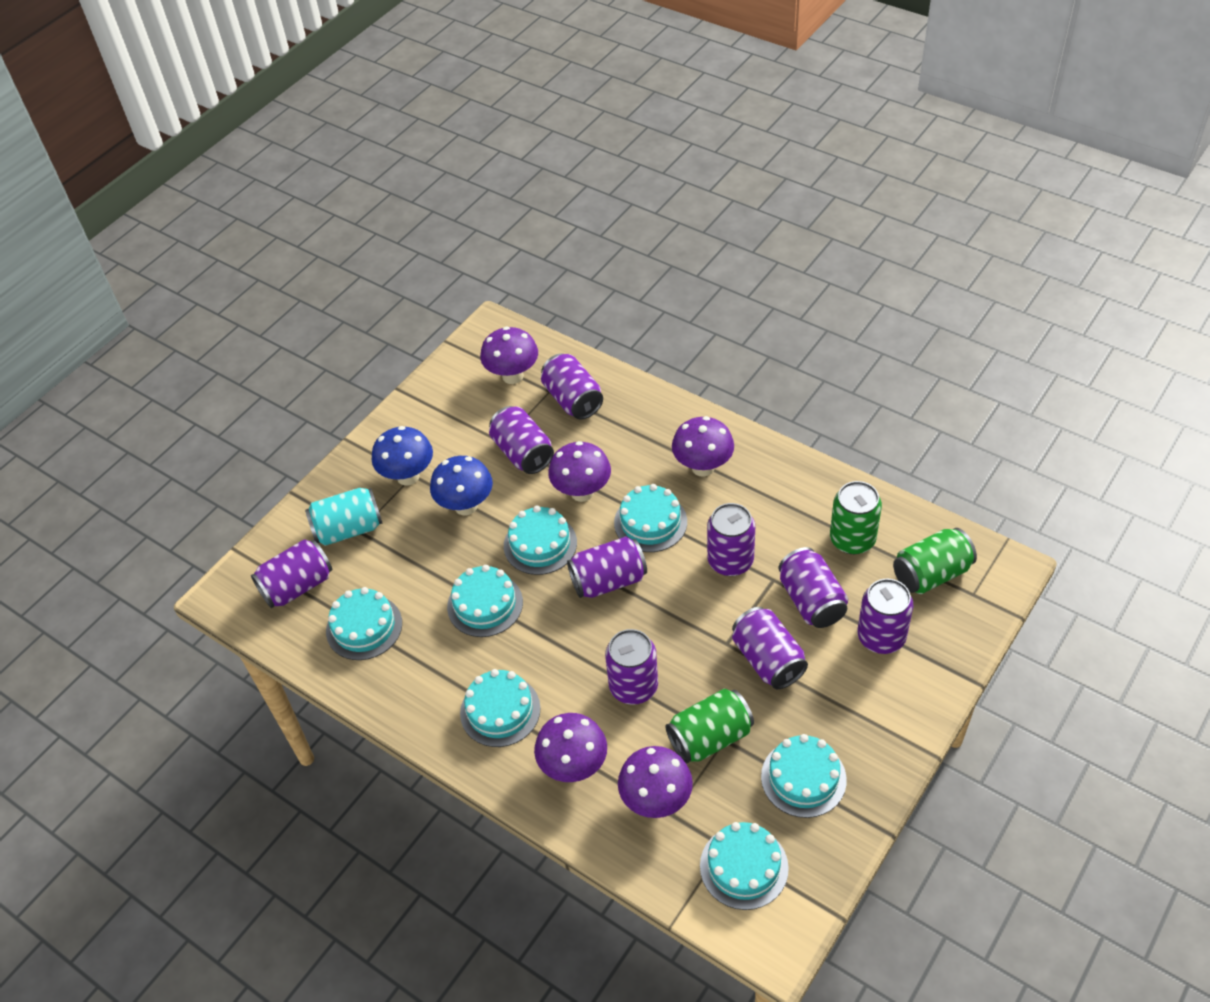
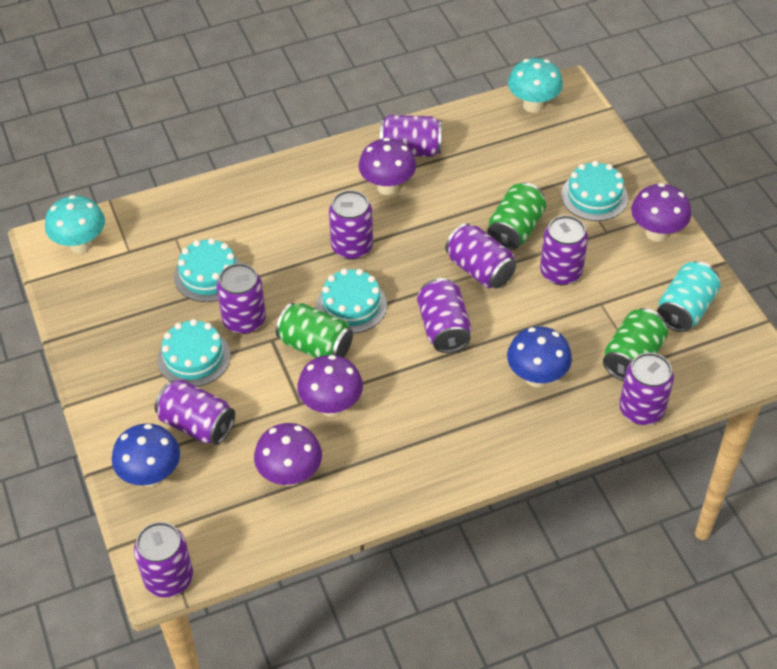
purple mushroom: [480,327,538,384] [534,713,607,782] [548,441,611,502] [618,746,693,818] [672,416,734,477] = 5 -> [254,423,322,486] [297,355,363,417] [359,138,416,195] [631,183,691,242] = 4
turquoise cake: [326,587,402,660] [447,565,523,637] [460,669,541,747] [504,506,577,575] [614,484,687,552] [700,822,789,910] [761,734,847,818] = 7 -> [157,319,231,387] [174,238,241,302] [316,269,387,333] [561,161,628,221] = 4
turquoise mushroom: none = 0 -> [45,195,105,253] [508,58,563,113] = 2

